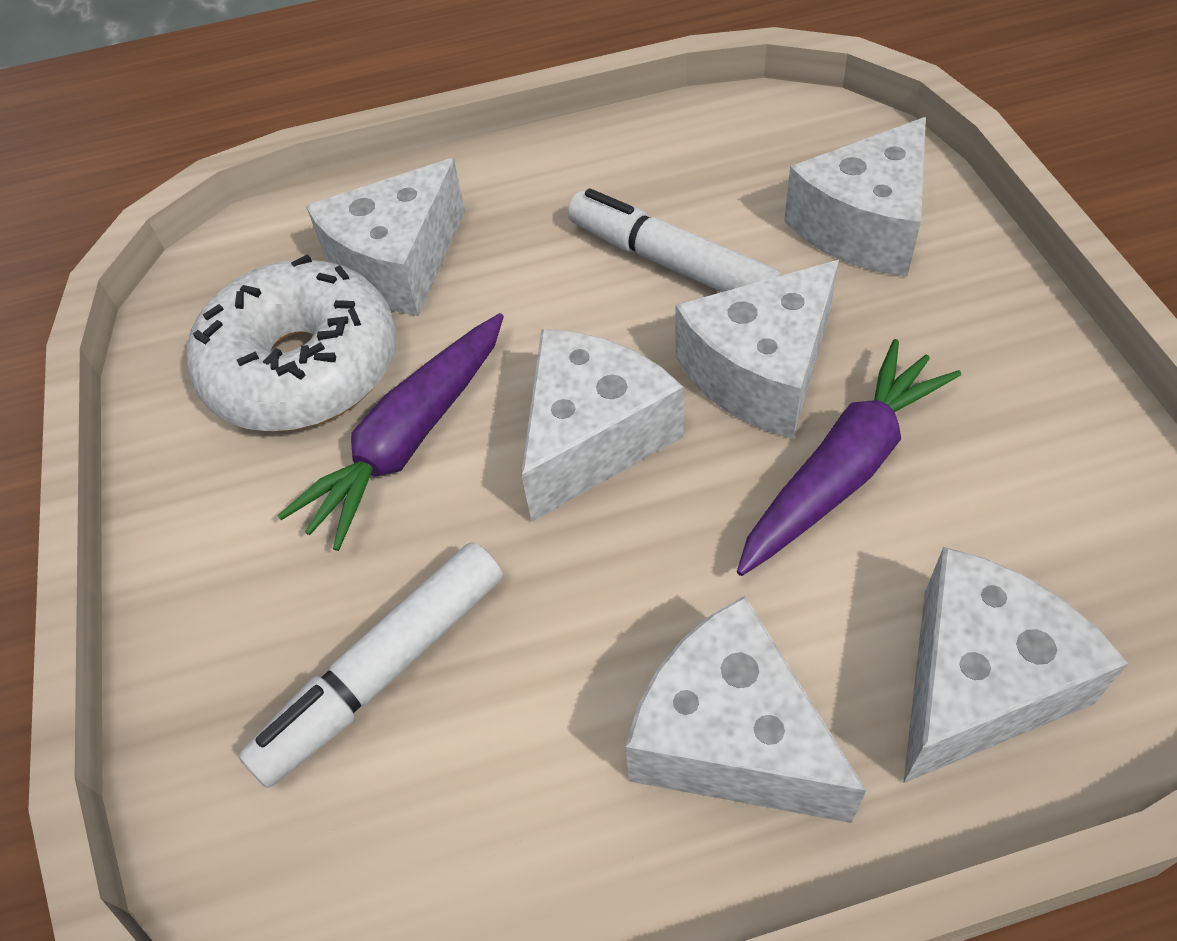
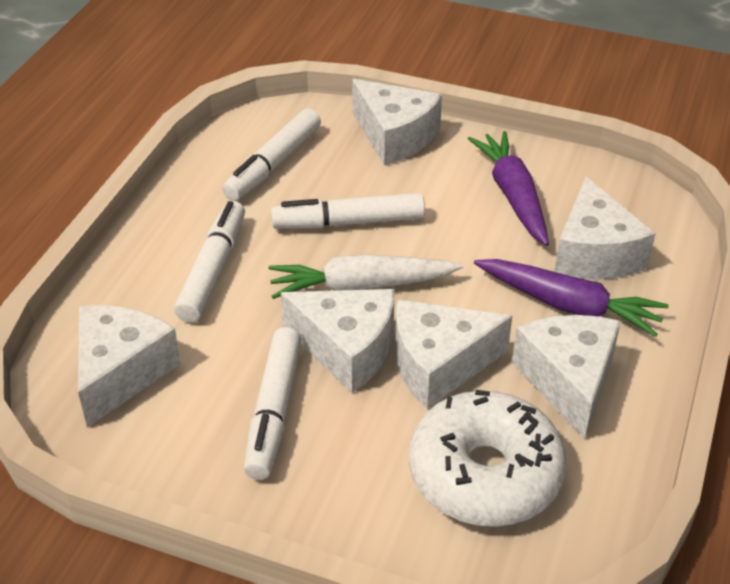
white carrot: none = 0 -> [269,254,463,299] = 1
white marker: [239,542,502,788] [568,188,783,292] = 2 -> [174,201,245,322] [222,108,321,201] [244,327,302,480] [271,193,425,229] = 4

